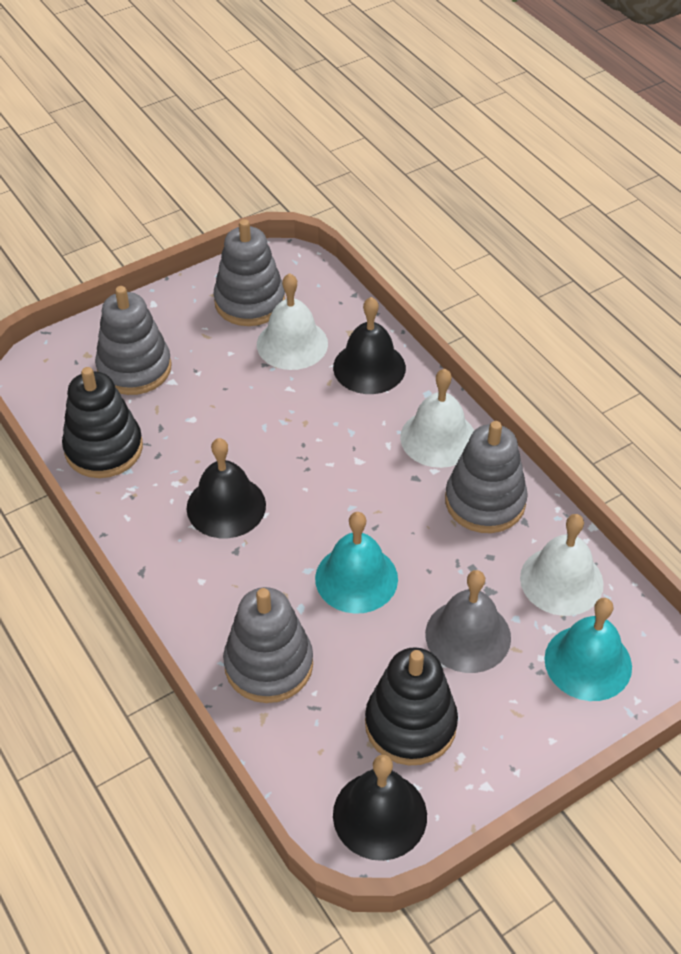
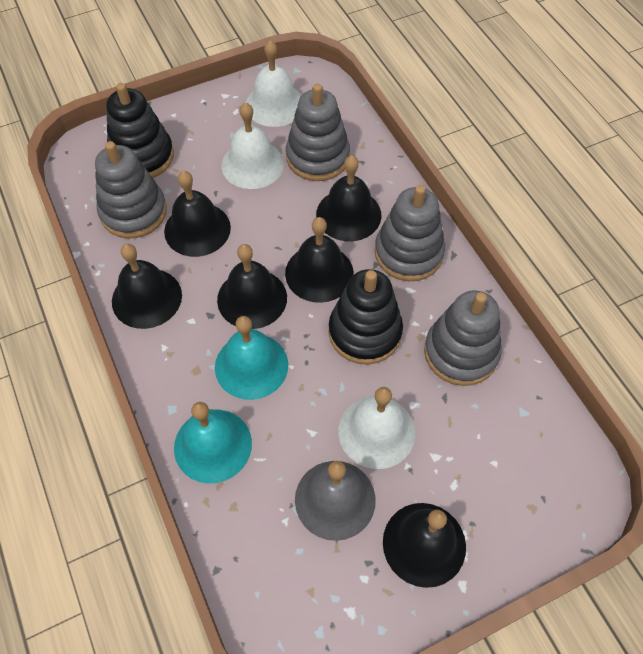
black bell: [187,438,266,538] [333,297,406,394] [333,755,427,861] = 3 -> [112,244,182,329] [164,171,231,257] [217,244,287,329] [285,217,354,303] [316,155,382,241] [383,503,466,588] = 6

